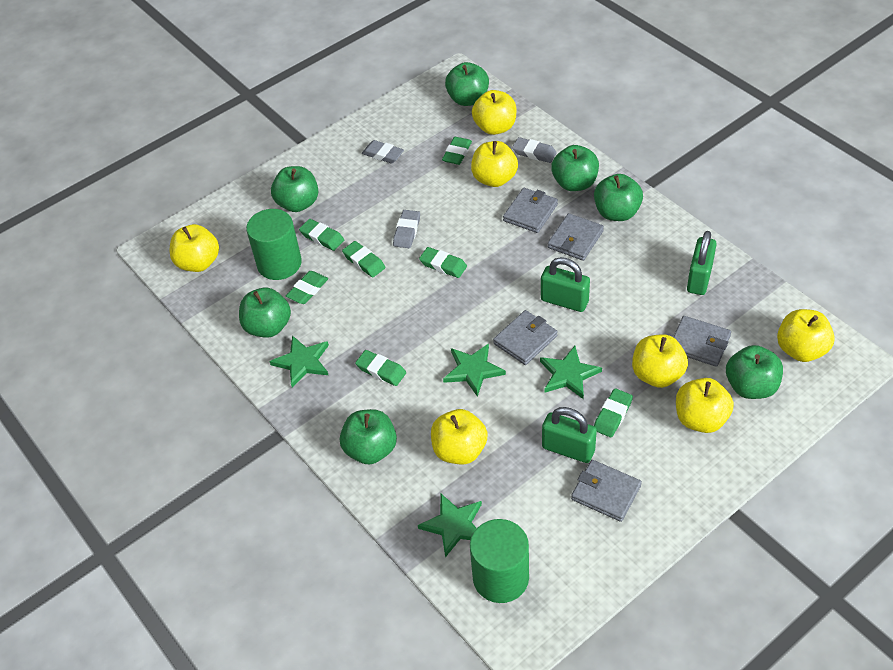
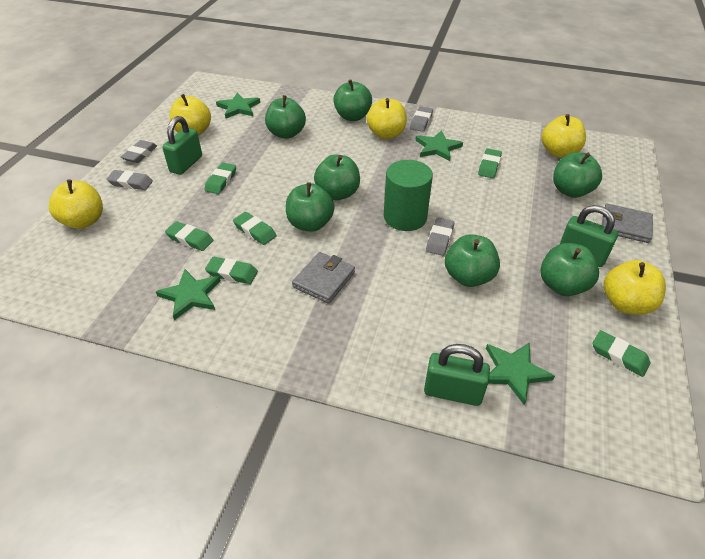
green cylinder: [246,209,302,280] [470,519,529,603] = 2 -> [384,160,433,231] = 1
green eraser: [286,271,328,304] [299,219,344,251] [342,241,386,278] [355,350,406,386] [419,247,467,278] [442,137,472,165] [594,388,633,438] = 7 -> [165,221,213,251] [205,163,236,194] [205,257,258,284] [233,212,277,245] [478,148,502,178] [592,330,650,377] = 6
grey eraser: [362,140,404,164] [393,210,420,248] [512,137,557,163] = 3 -> [107,170,153,190] [121,140,157,163] [410,106,433,132] [426,218,454,256] = 4
grey wallet: [493,310,558,365] [503,188,558,233] [548,213,604,261] [571,460,642,522] [673,316,731,367] = 5 -> [292,252,355,304] [602,204,653,243] = 2
yellow apple: [169,224,219,272] [431,409,488,464] [471,141,518,187] [472,90,516,135] [632,334,688,388] [676,378,734,433] [777,309,835,362] = 7 -> [49,180,103,229] [169,94,211,136] [366,98,407,139] [542,114,586,158] [604,260,666,315] = 5

